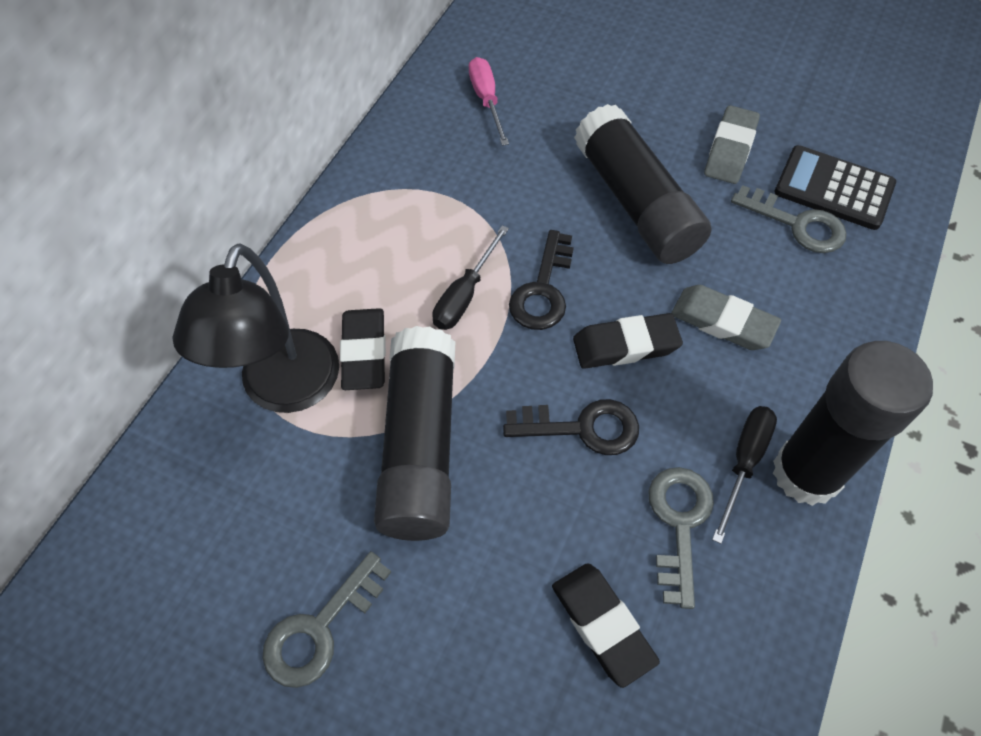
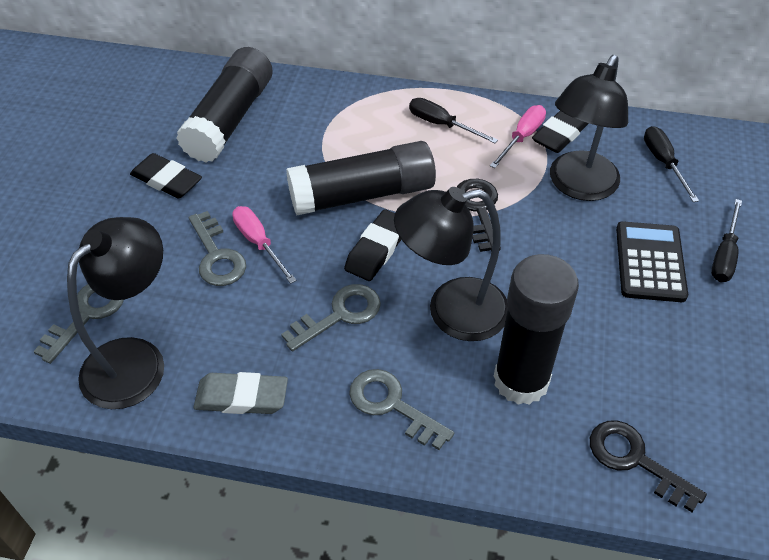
black lamp: [172,243,339,413] = 1 -> [67,217,164,409] [394,187,508,341] [550,55,628,201] = 3
black screwdriver: [432,225,509,330] [712,406,777,544] = 2 -> [409,98,498,143] [644,126,699,202] [711,199,742,282] = 3
grey eraser: [671,285,781,350] [704,105,760,184] = 2 -> [194,372,288,414] = 1
grey key: [262,551,391,688] [648,467,714,609] [731,185,847,253] = 3 -> [33,284,124,364] [189,211,246,286] [281,284,381,351] [349,369,454,450] = 4
pink screwdriver: [469,57,509,146] = 1 -> [232,206,296,284] [490,105,546,168] = 2

